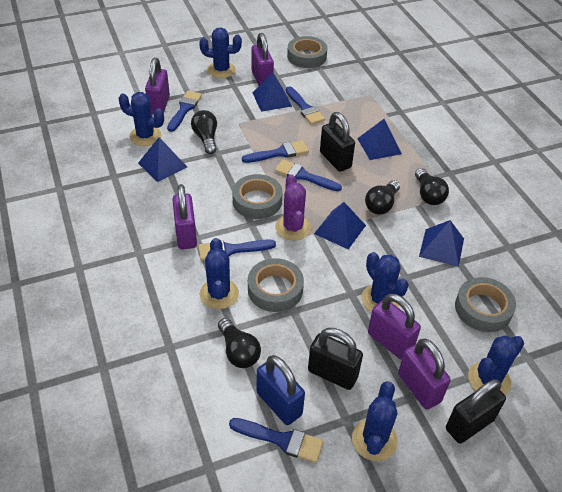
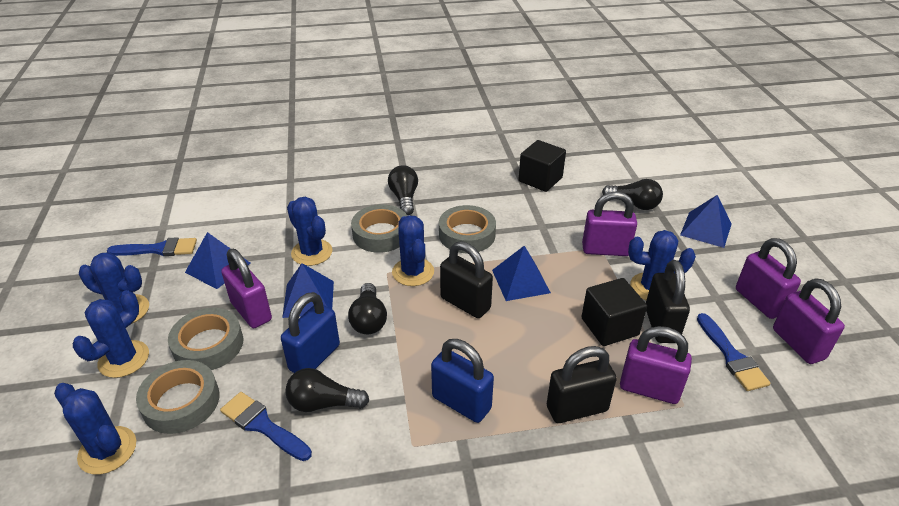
black cube: none = 0 -> [518,140,566,192] [581,278,647,346] = 2
blue brush: [167,91,202,132] [198,240,276,261] [229,418,324,463] [242,140,309,163] [275,160,342,191] [286,86,325,125] = 6 -> [107,237,197,256] [220,392,312,461] [697,313,770,391] = 3
blue padlock: [257,355,305,425] = 1 -> [281,292,340,373] [431,339,494,423] = 2
blue pyramid: [138,137,187,182] [253,72,292,112] [314,202,366,249] [357,119,402,160] [419,220,464,267] = 5 -> [185,232,250,289] [282,263,334,318] [492,246,551,301] [680,195,732,248] = 4
purple cactus: [275,174,311,241] = 1 -> none = 0

